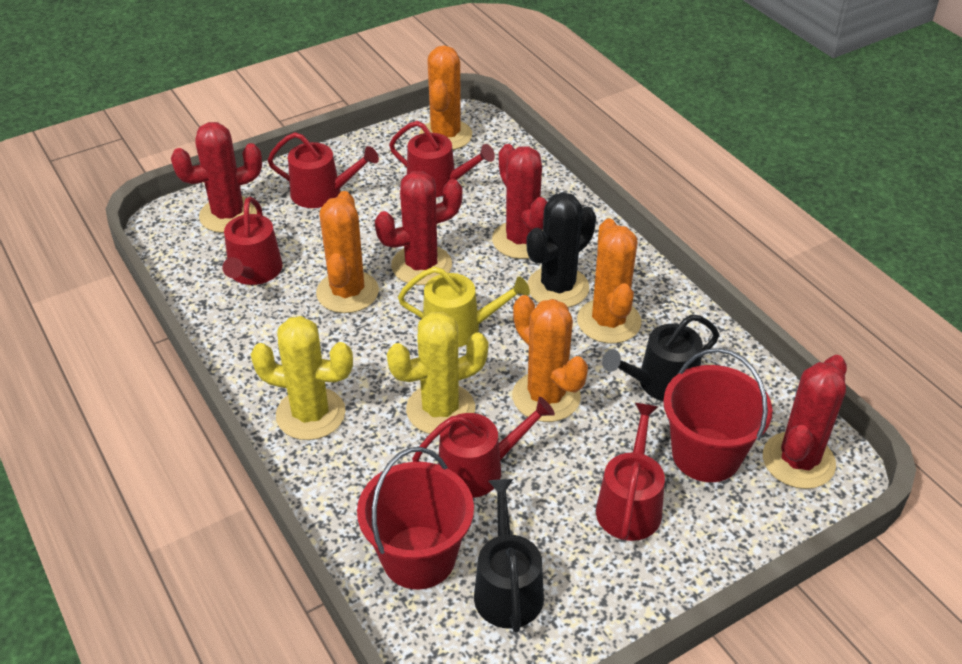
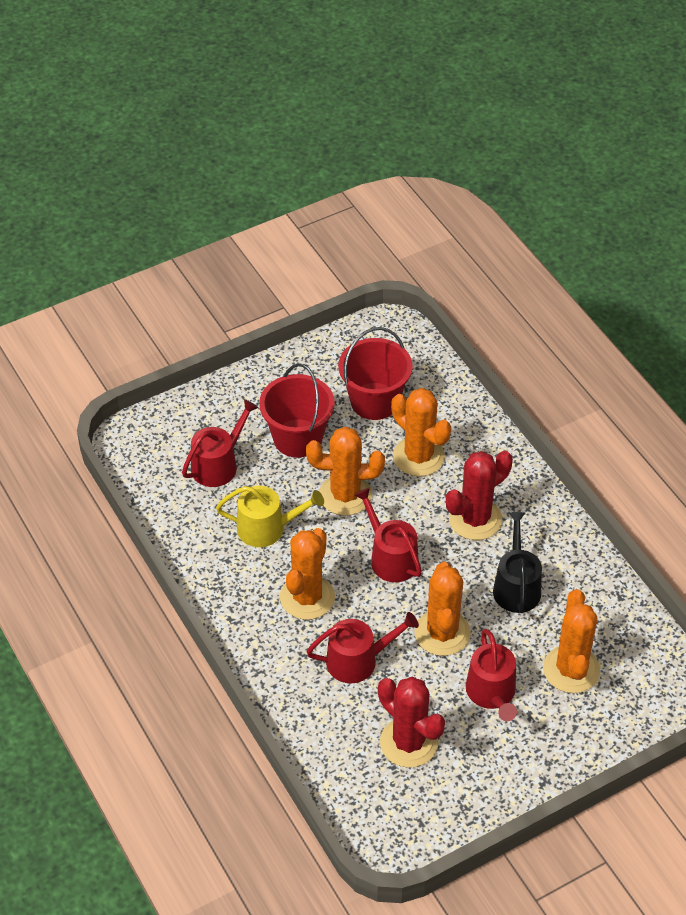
black cactus: [526,192,596,308] = 1 -> none = 0
black watering can: [474,479,544,633] [602,314,719,401] = 2 -> [493,512,542,613] = 1
orange cactus: [316,191,379,313] [419,45,472,150] [512,295,588,422] [577,218,642,343] = 4 -> [280,528,335,620] [306,427,385,516] [391,388,451,477] [415,562,471,656] [543,589,600,693] = 5
red cactus: [171,122,262,233] [375,171,463,285] [492,144,548,259] [763,355,847,489] = 4 -> [378,677,445,768] [446,451,513,540] = 2
red watering can: [222,197,283,285] [268,132,379,208] [389,121,495,197] [412,397,555,498] [596,403,665,541] = 5 -> [182,399,258,487] [306,612,419,683] [354,488,422,582] [466,629,517,721] = 4
yellow cactus: [251,316,353,440] [387,312,488,435] = 2 -> none = 0

